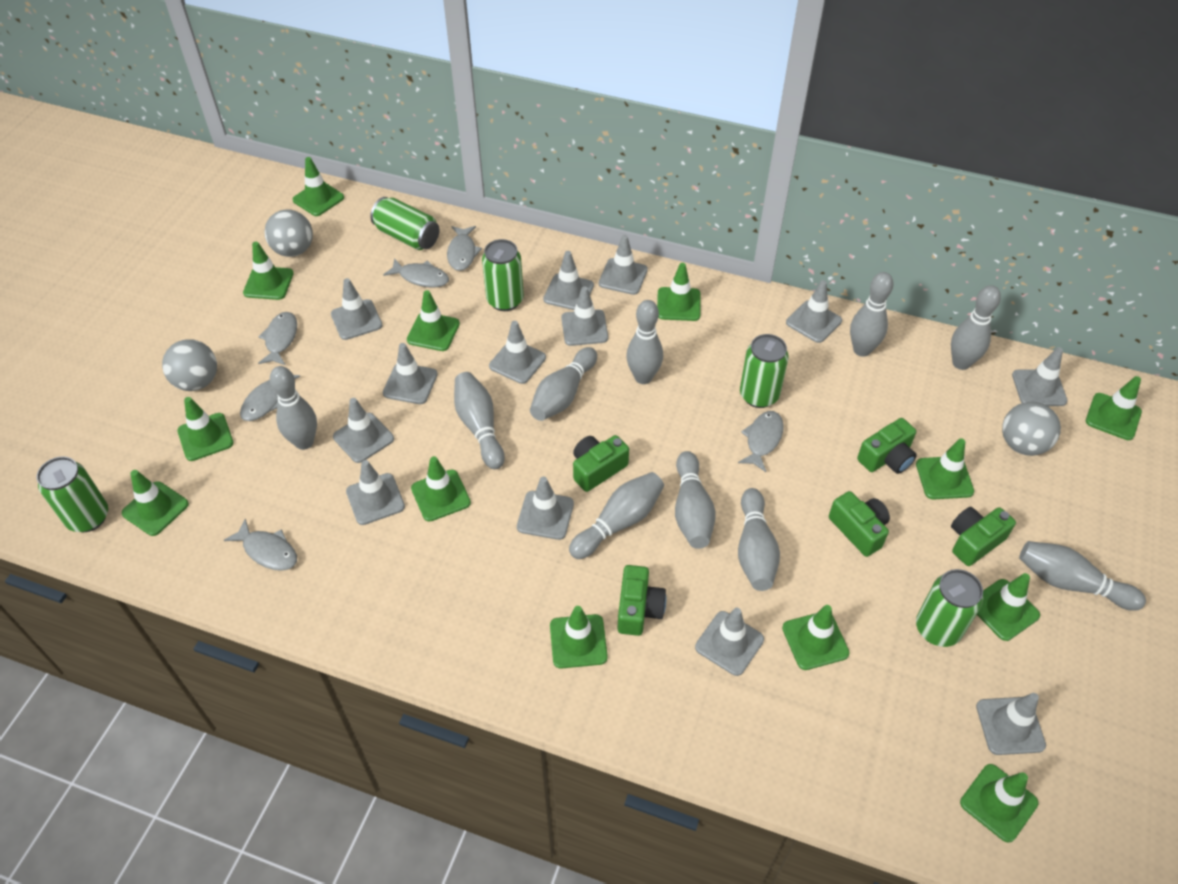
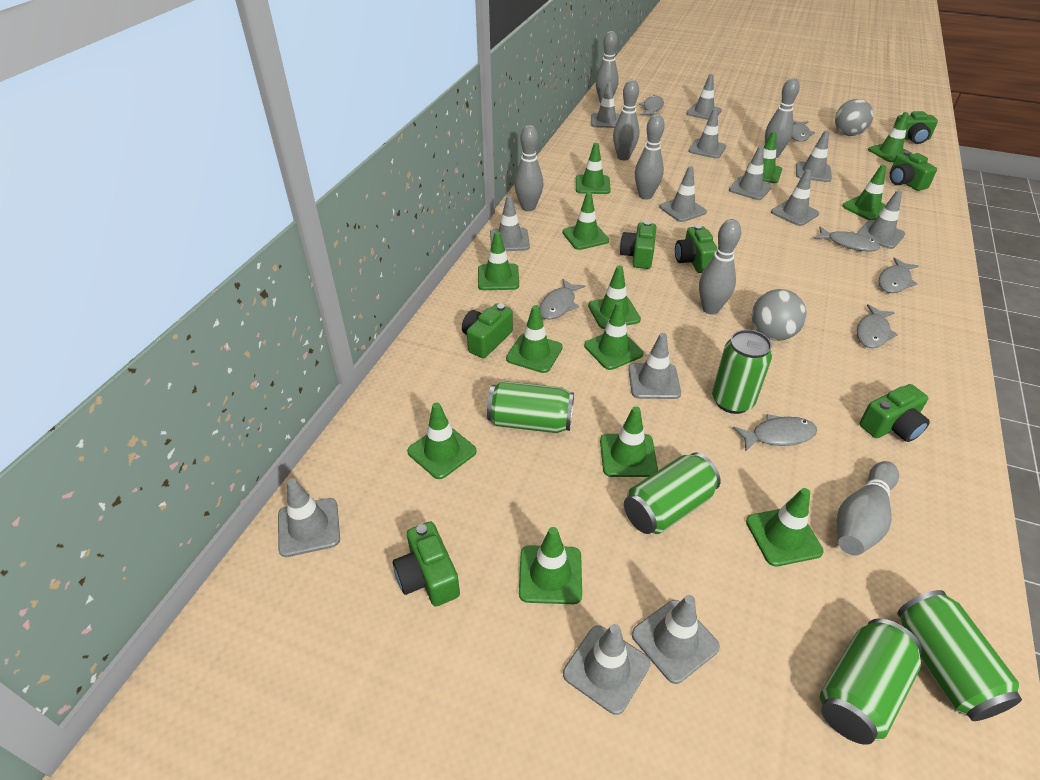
green camera: [573,435,629,492] [617,565,666,636] [829,491,890,557] [857,418,917,474] [951,507,1016,566] = 5 -> [393,521,460,607] [462,303,513,358] [620,221,656,269] [675,225,717,273] [859,384,930,442] [890,151,937,191] [893,111,938,144] = 7
grey ball: [162,339,217,391] [264,209,313,257] [1002,402,1061,456] = 3 -> [752,289,807,341] [835,99,873,136] = 2
grey bowling pin: [270,366,317,450] [454,372,505,469] [530,347,597,421] [569,472,664,559] [626,300,663,384] [675,451,716,549] [738,488,780,591] [850,272,894,357] [951,285,1001,370] [1019,541,1146,611] = 10 -> [514,125,543,211] [596,31,619,104] [613,80,639,160] [635,114,665,199] [699,219,741,315] [765,78,800,158] [837,461,899,555] = 7
grey fish: [224,519,297,571] [240,375,300,421] [258,312,297,365] [383,258,449,288] [447,226,482,271] [738,411,784,472] = 6 -> [539,279,585,319] [639,95,664,115] [733,414,817,452] [791,120,815,142] [814,227,880,251] [857,304,898,348] [879,257,919,293] = 7

